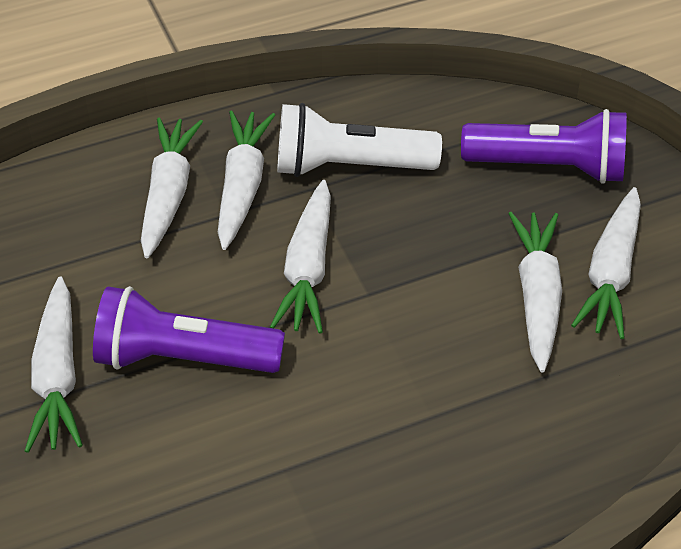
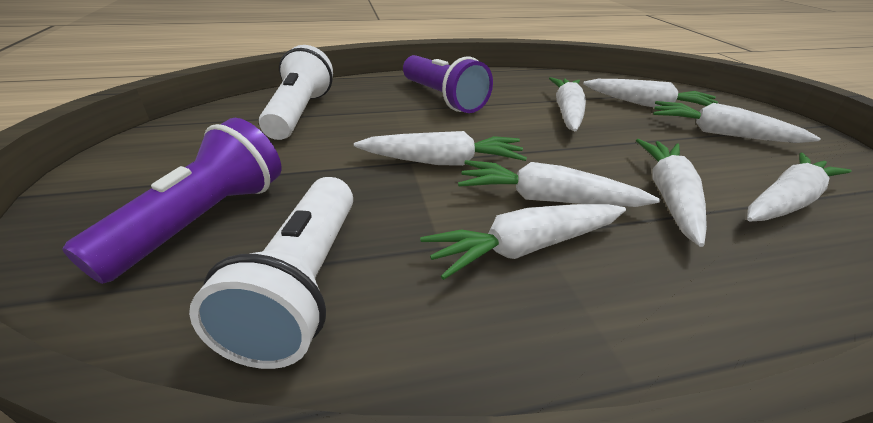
white carrot: [25,276,83,453] [141,118,203,258] [218,111,275,250] [270,180,331,334] [508,212,562,372] [571,187,641,339] = 6 -> [354,131,527,166] [420,204,626,280] [458,160,660,207] [549,77,586,132] [583,79,718,108] [636,139,707,247] [653,101,821,143] [747,153,852,222] = 8
white flashlight: [277,103,442,177] = 1 -> [189,177,353,369] [259,45,333,140] = 2

